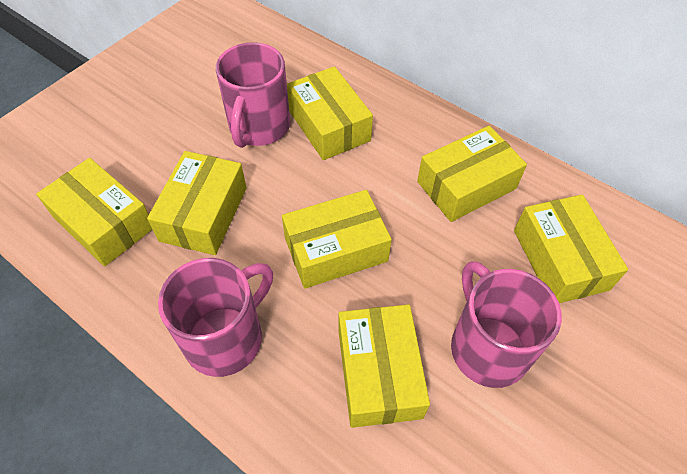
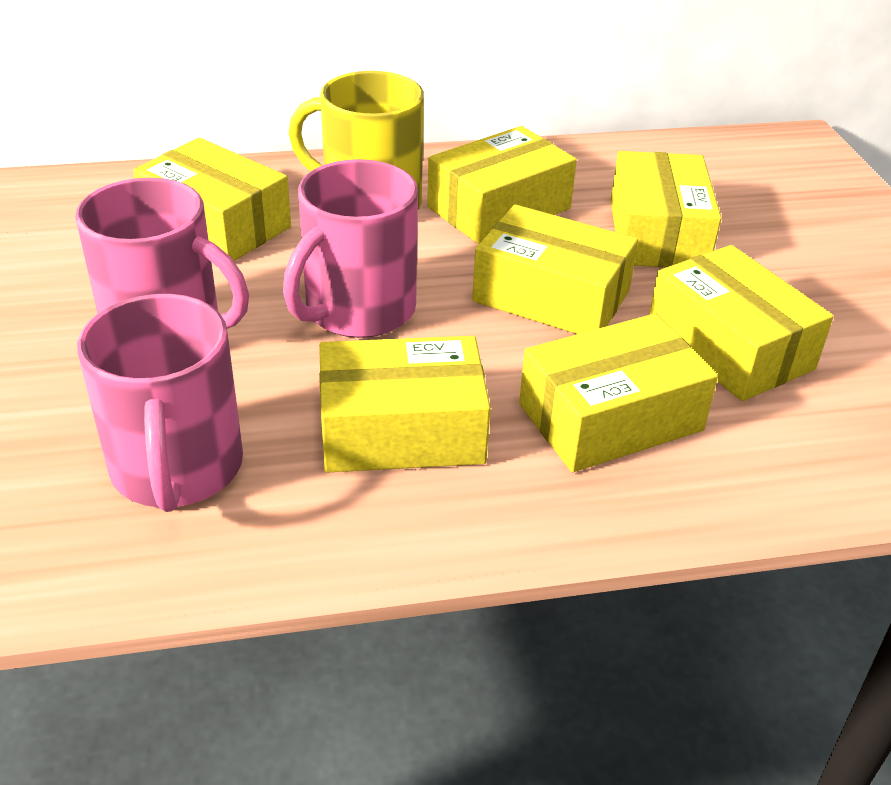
yellow mug: none = 0 -> [288,71,424,209] = 1

